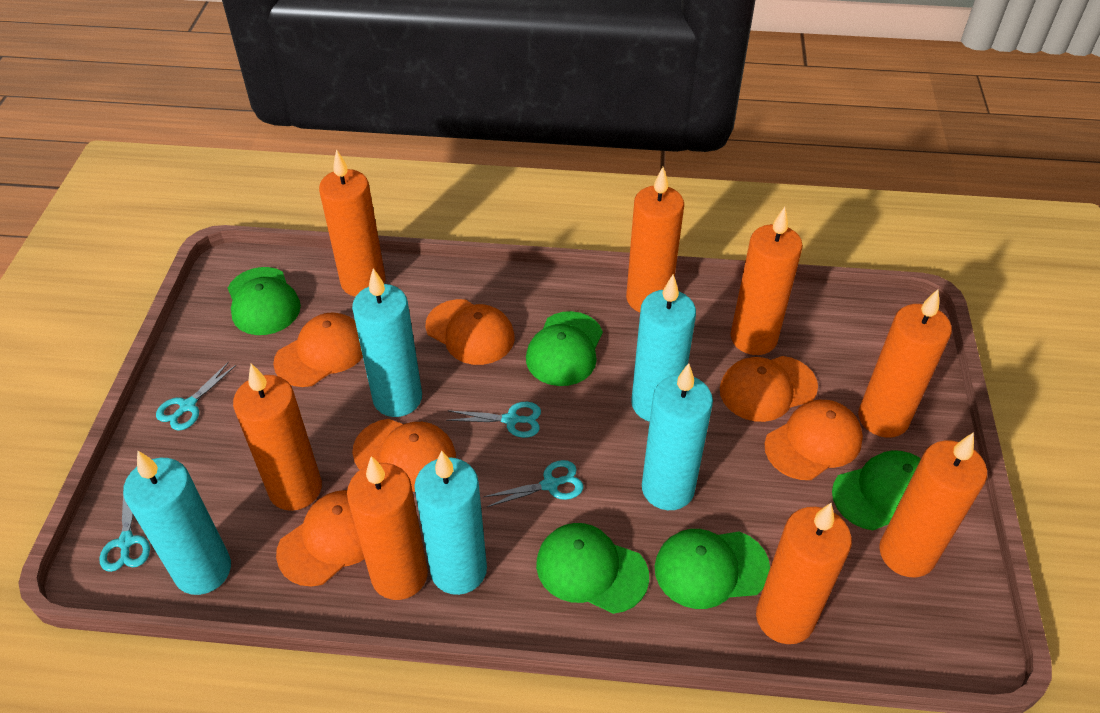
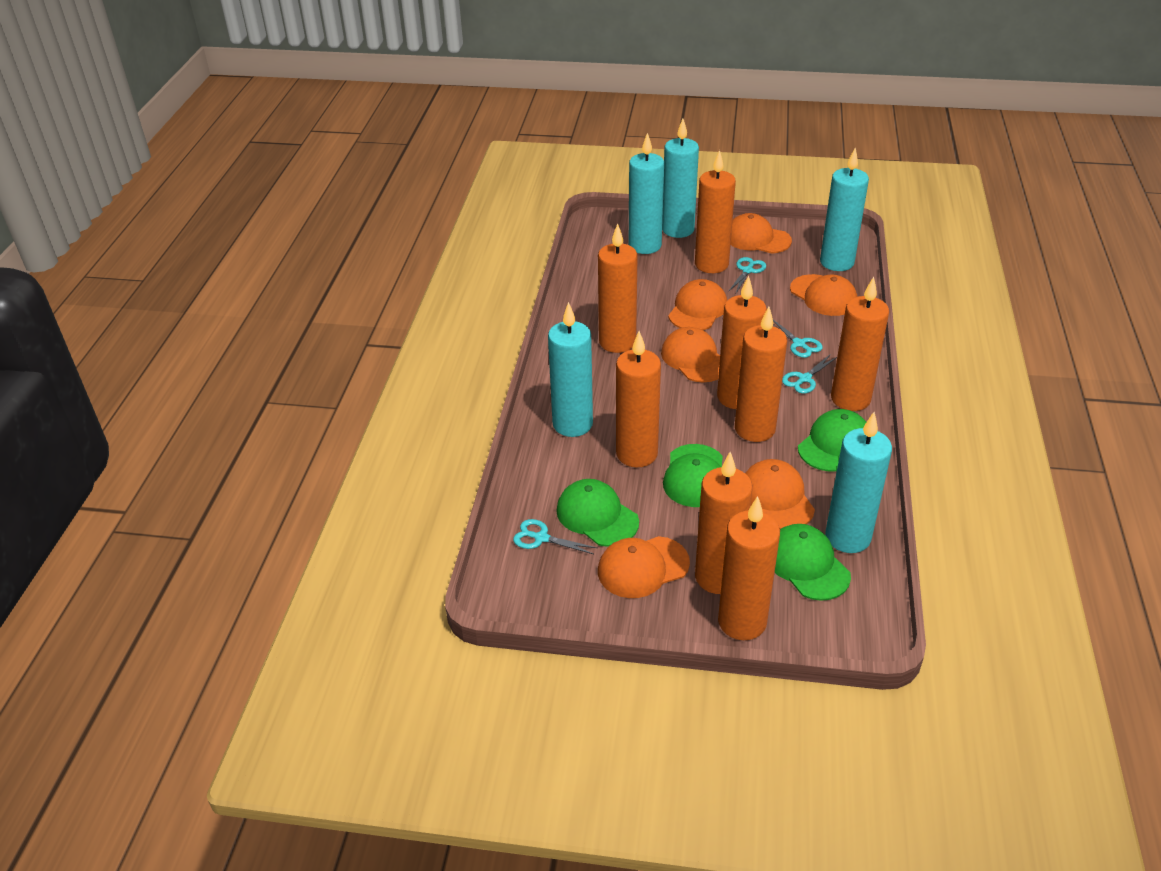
green cap: [228,267,301,335] [526,311,603,386] [536,523,649,614] [655,529,770,609] [832,450,921,530] = 5 -> [556,479,639,547] [663,444,723,507] [775,524,851,601] [798,409,866,471] = 4

